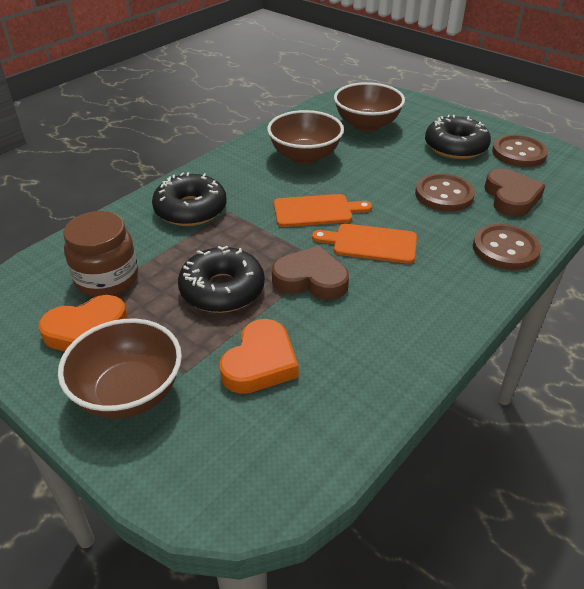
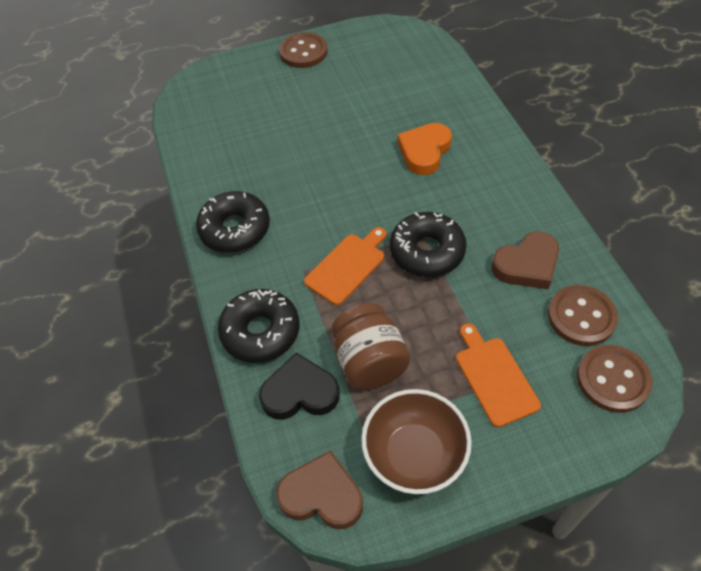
black heart: none = 0 -> [259,353,340,420] = 1
brown bowl: [58,319,182,419] [267,110,344,164] [334,82,405,132] = 3 -> [361,389,472,494] = 1
orange heart: [38,295,128,352] [219,319,298,394] = 2 -> [398,123,452,175] = 1

